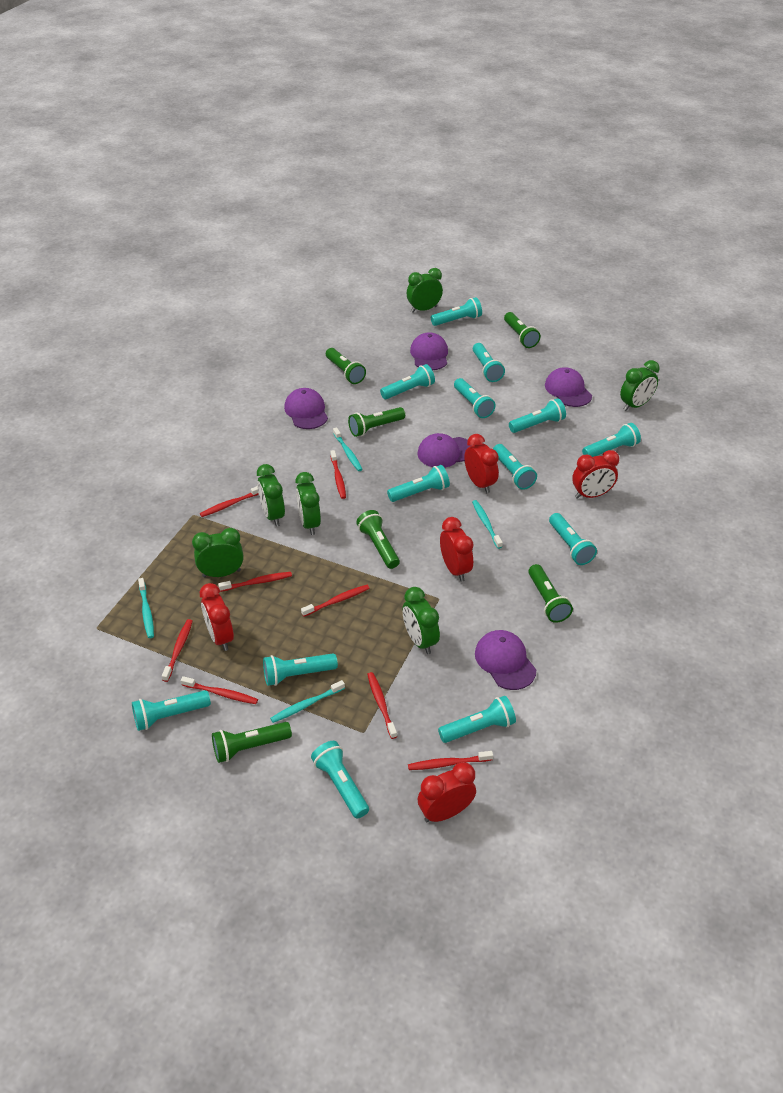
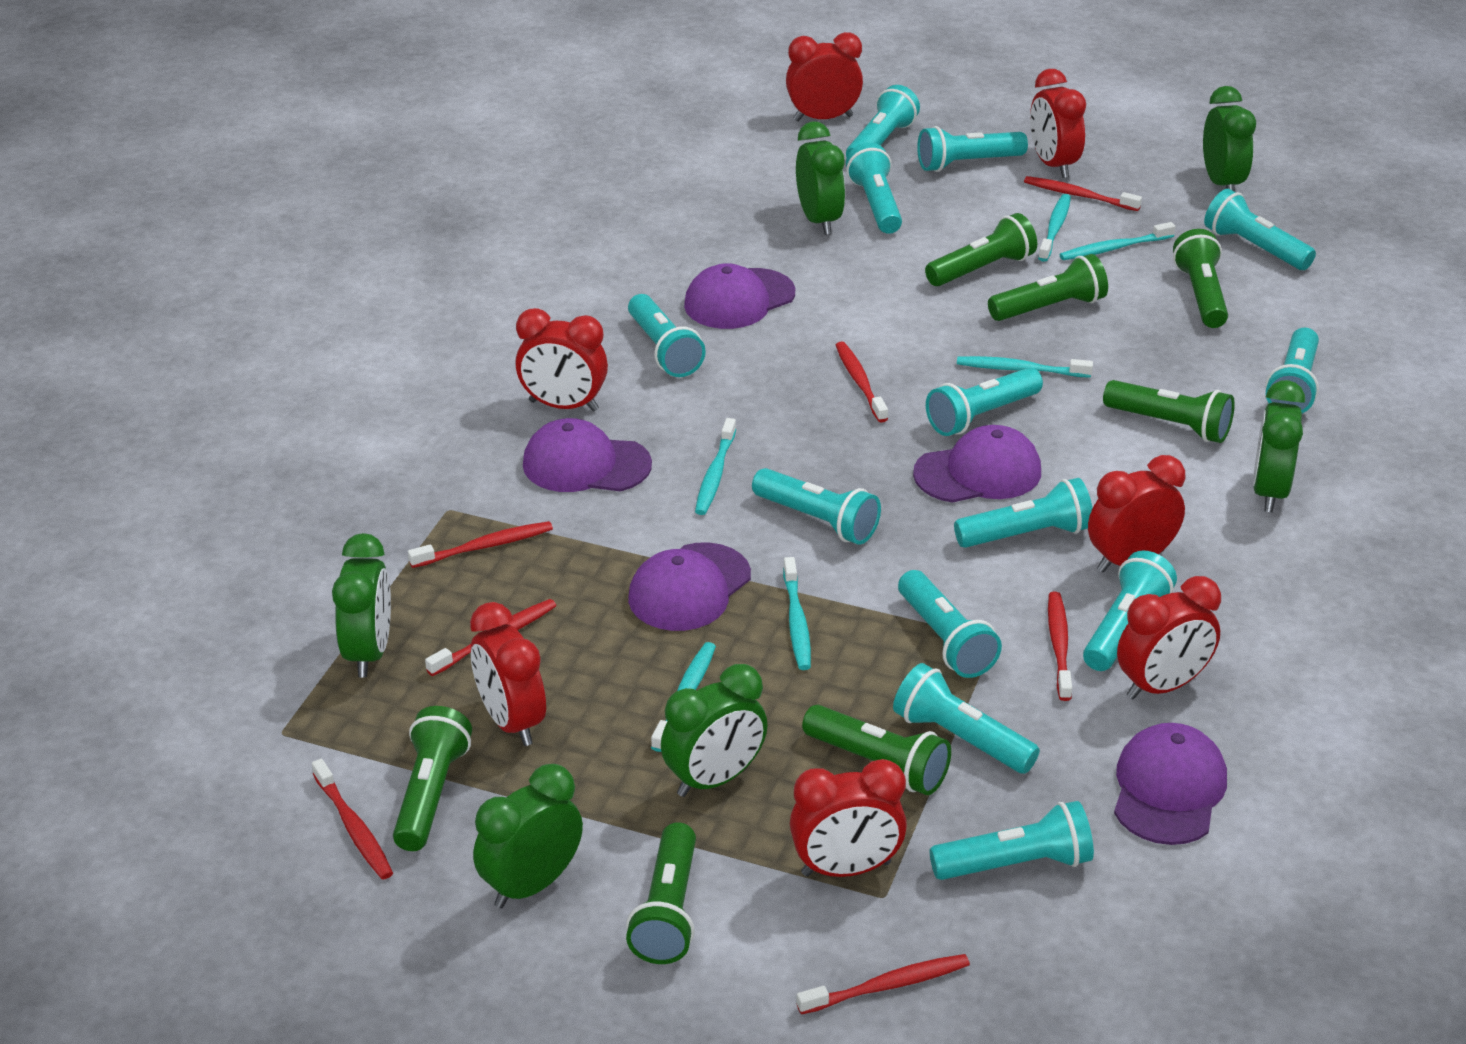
green flashlight: [212,722,292,763] [326,348,366,384] [348,407,405,437] [356,510,400,569] [504,312,540,348] [528,564,573,623] = 6 -> [393,706,472,851] [626,822,696,964] [802,705,951,795] [925,213,1037,286] [988,254,1108,321] [1103,380,1235,443] [1173,229,1228,328] = 7
red clock: [200,583,234,651] [418,762,476,822] [440,517,473,582] [464,434,499,493] [572,450,619,499] = 5 -> [470,602,546,746] [515,308,608,412] [786,32,863,122] [790,759,907,877] [1030,69,1086,178] [1088,455,1186,573] [1117,576,1221,700] = 7
red toothbrush: [162,619,193,682] [181,676,258,704] [200,486,259,517] [218,572,292,592] [301,585,370,617] [330,450,346,499] [367,672,397,739] [408,751,493,770] = 8 -> [312,759,393,880] [408,521,553,568] [425,599,556,676] [796,954,970,1015] [836,341,888,422] [1024,176,1142,211] [1048,592,1072,701] = 7
turquoise toothbrush: [138,578,154,638] [270,680,345,723] [333,427,363,471] [472,500,503,549] = 4 -> [651,642,716,752] [695,418,736,515] [783,557,811,670] [957,356,1093,378] [1038,194,1071,262] [1059,222,1175,260] = 6

